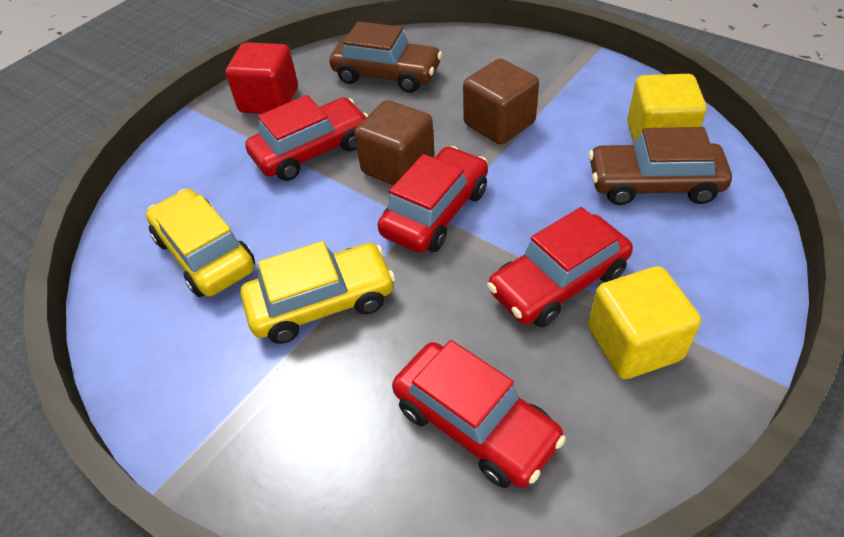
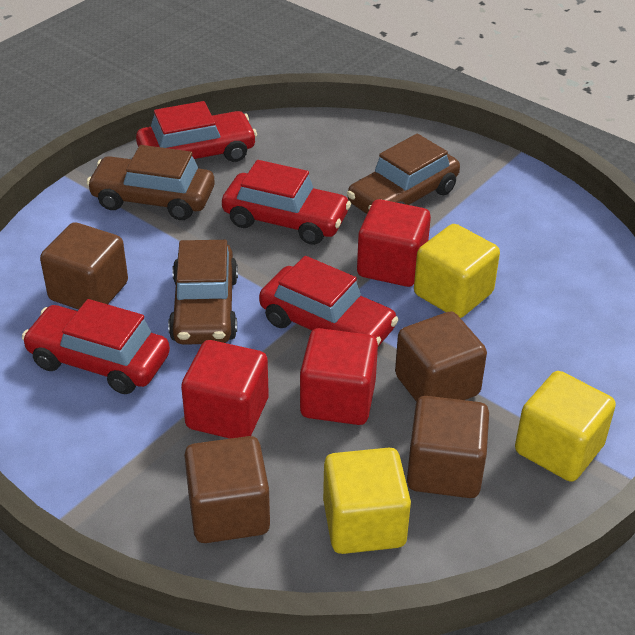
brown car: [330,21,442,93] [588,127,732,205] = 2 -> [86,145,215,220] [168,240,238,345] [347,134,460,214] = 3
brown cube: [354,100,435,185] [463,58,539,144] = 2 -> [40,222,128,310] [184,436,270,543] [395,311,487,402] [407,396,489,498] = 4
red cube: [226,42,298,114] = 1 -> [181,340,269,439] [300,328,378,425] [357,199,431,287] = 3
yellow car: [146,189,255,297] [241,241,395,344] = 2 -> none = 0
yellow cube: [588,266,701,379] [627,74,707,143] = 2 -> [323,448,411,554] [414,224,500,318] [515,371,616,482] = 3

